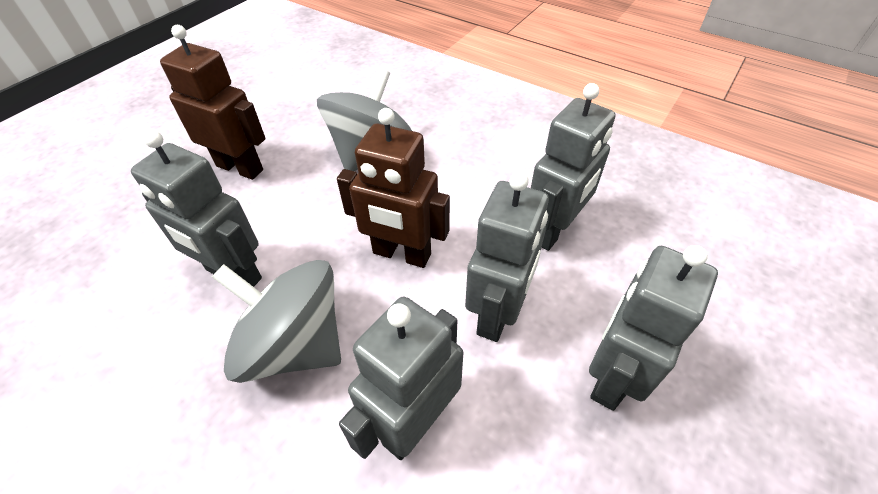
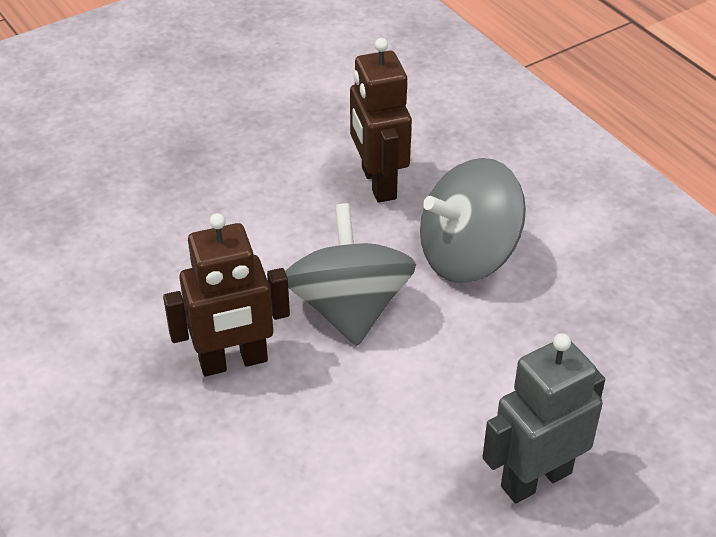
grey robot: [131,130,262,287] [339,297,463,460] [465,172,549,342] [531,83,615,251] [589,245,718,411] = 5 -> [483,333,605,503] = 1

